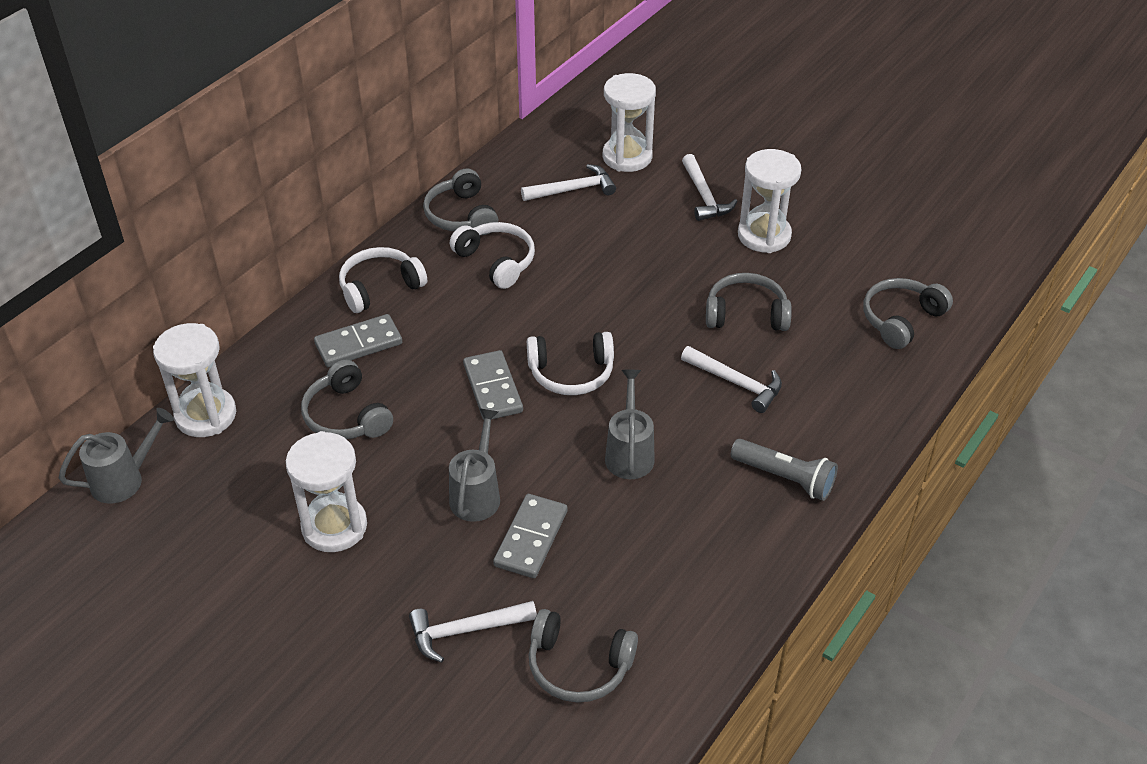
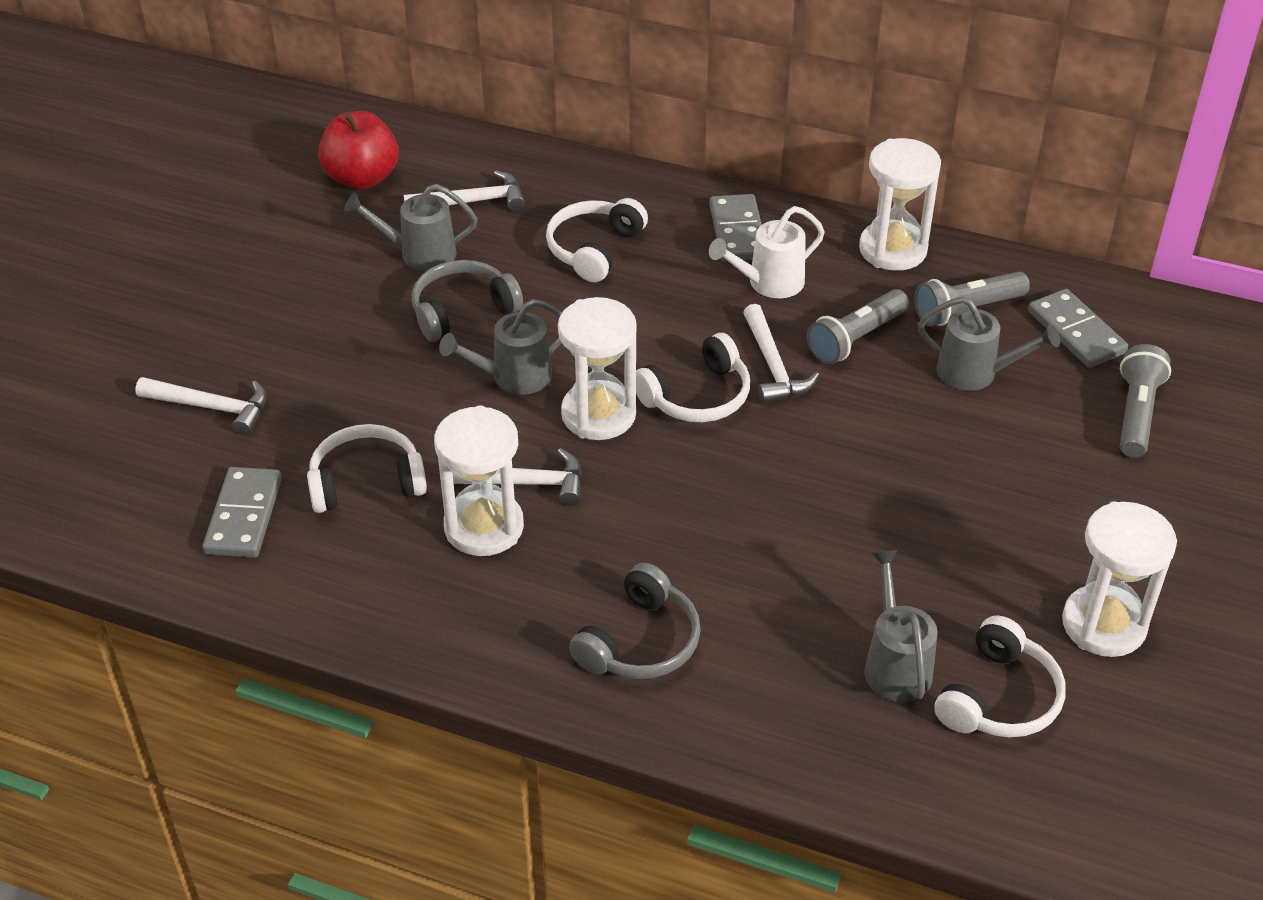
grey flashlight: [731,439,838,501] = 1 -> [807,289,909,364] [915,272,1030,326] [1120,344,1171,458] = 3
grey headphones: [301,360,393,439] [423,169,499,235] [529,609,638,703] [706,273,792,331] [863,278,953,349] = 5 -> [412,260,523,342] [569,563,701,679] = 2
grey watering can: [59,408,174,504] [449,408,500,522] [605,370,655,479] = 3 -> [344,184,478,271] [439,299,562,395] [864,550,938,702] [918,297,1060,391] = 4
red apple: none = 0 -> [318,111,399,189] = 1
white headphones: [339,247,427,313] [450,222,535,289] [527,332,614,395] = 3 -> [307,424,427,513] [546,198,648,282] [636,333,750,422] [935,615,1066,738] = 4
white watering can: none = 0 -> [709,206,825,298] = 1

